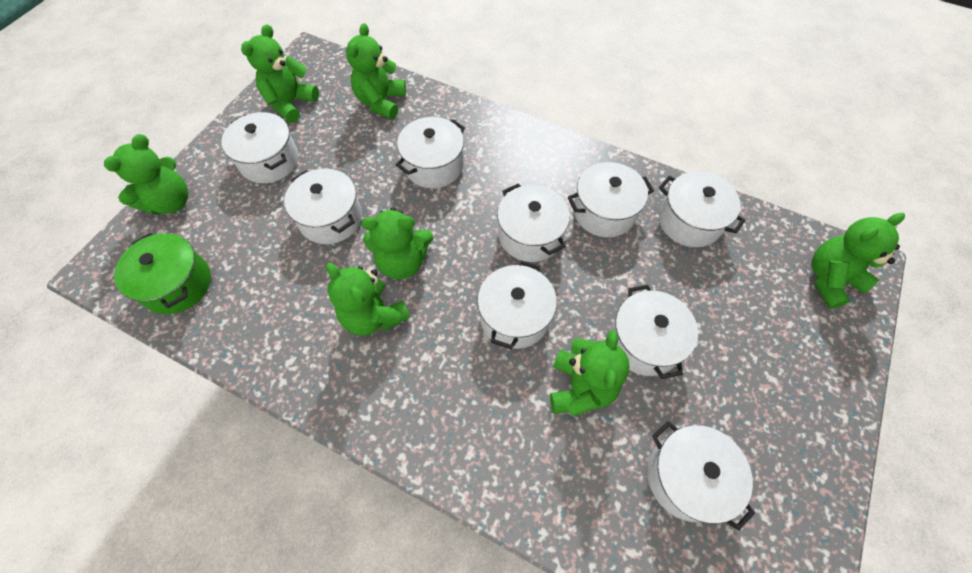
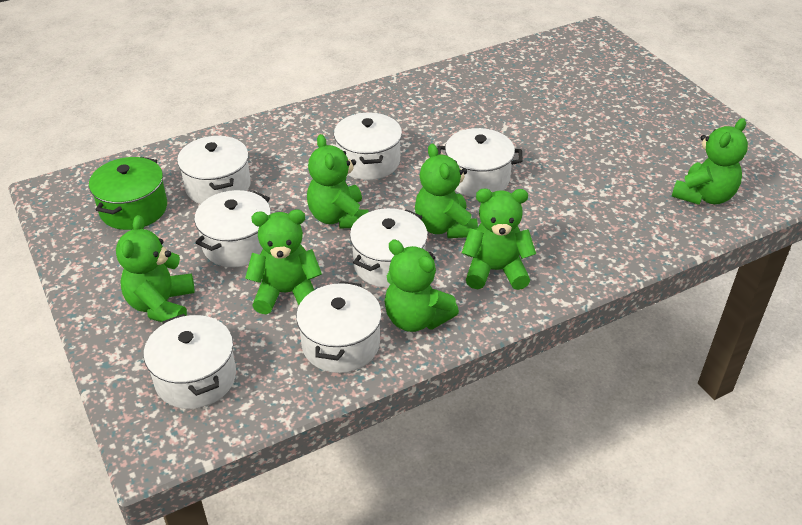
white pot: [222,112,299,183] [284,168,362,244] [395,117,465,188] [477,261,557,349] [497,184,570,262] [568,162,654,237] [610,285,698,379] [647,421,755,530] [659,171,746,247] = 9 -> [144,314,236,409] [177,136,251,204] [194,190,271,267] [296,281,382,373] [334,113,402,180] [350,208,428,288] [437,128,523,197] = 7

